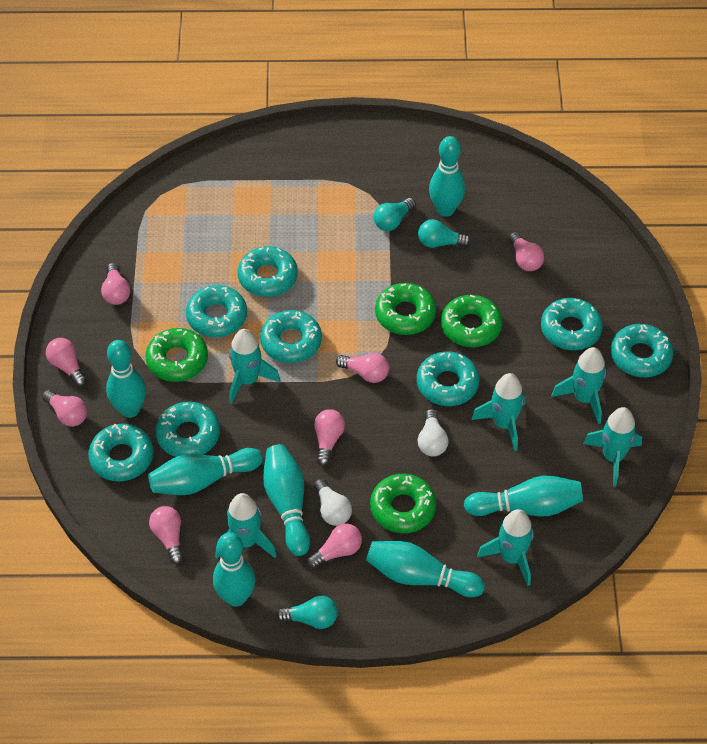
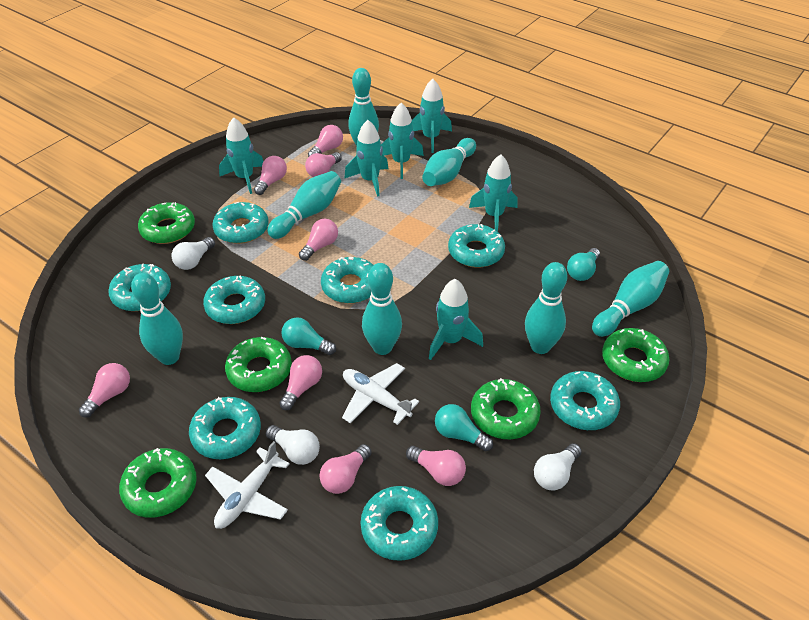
green donut: [145,328,208,382] [370,474,436,533] [375,283,436,335] [441,295,502,347] = 4 -> [119,448,197,518] [138,202,195,244] [225,337,292,392] [471,378,541,439] [602,328,669,382] = 5
white light bulb: [314,479,352,526] [418,409,448,457] = 2 -> [171,237,215,270] [266,425,320,465] [534,443,582,490] = 3
white plane: none = 0 -> [205,441,290,529] [342,363,419,425] = 2

